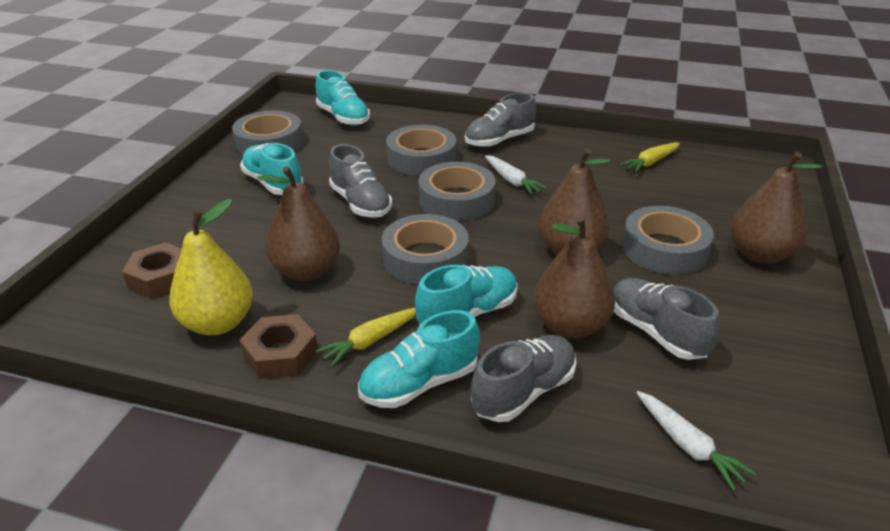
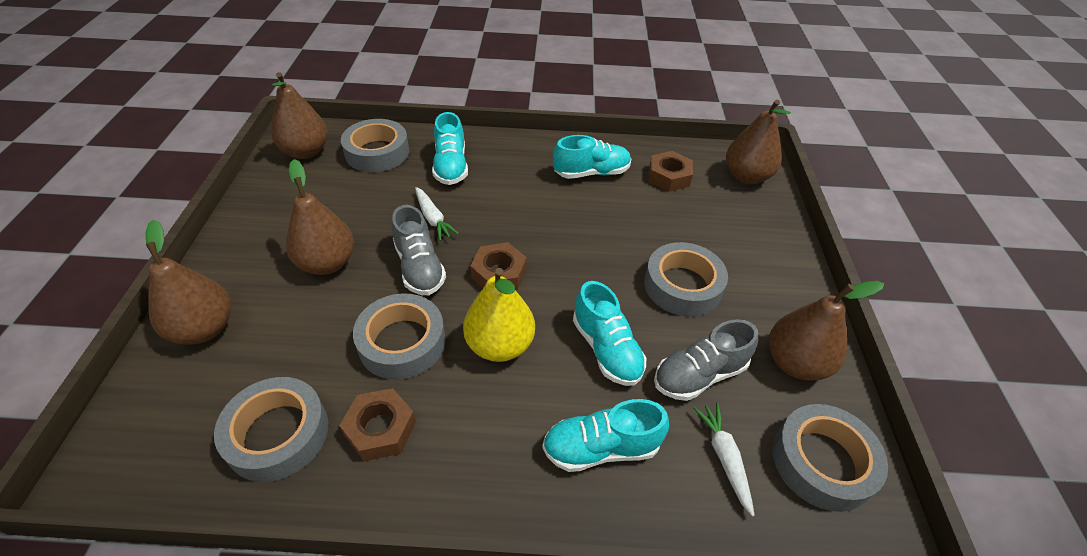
brown nut: [122,242,182,298] [240,314,318,379] = 2 -> [339,388,416,461] [470,242,527,290] [648,151,693,192] = 3
brown pear: [257,166,340,281] [533,215,615,338] [539,148,611,255] [731,152,823,264] = 4 -> [145,220,231,345] [271,72,328,159] [286,159,354,275] [726,100,791,184] [769,281,884,381] = 5
grey shoe: [329,144,392,218] [465,93,536,147] [471,335,576,422] [613,278,720,360] = 4 -> [392,205,446,295] [654,319,758,401] = 2
yellow carrot: [316,308,416,367] [620,143,680,173] = 2 -> none = 0

